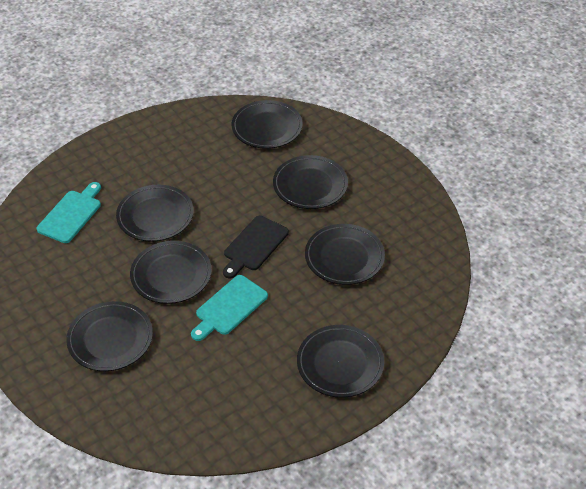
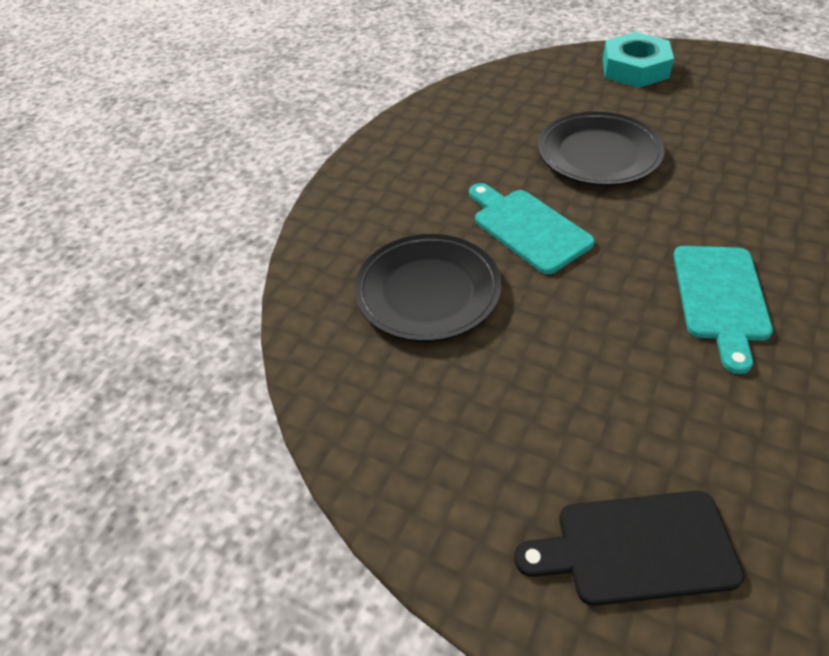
black plate: [66,301,153,371] [116,185,194,242] [130,241,212,304] [232,100,303,149] [273,155,348,209] [297,325,384,398] [305,224,385,285] = 7 -> [354,234,502,342] [538,112,665,186] = 2
turquoise nut: none = 0 -> [603,32,674,88] = 1

